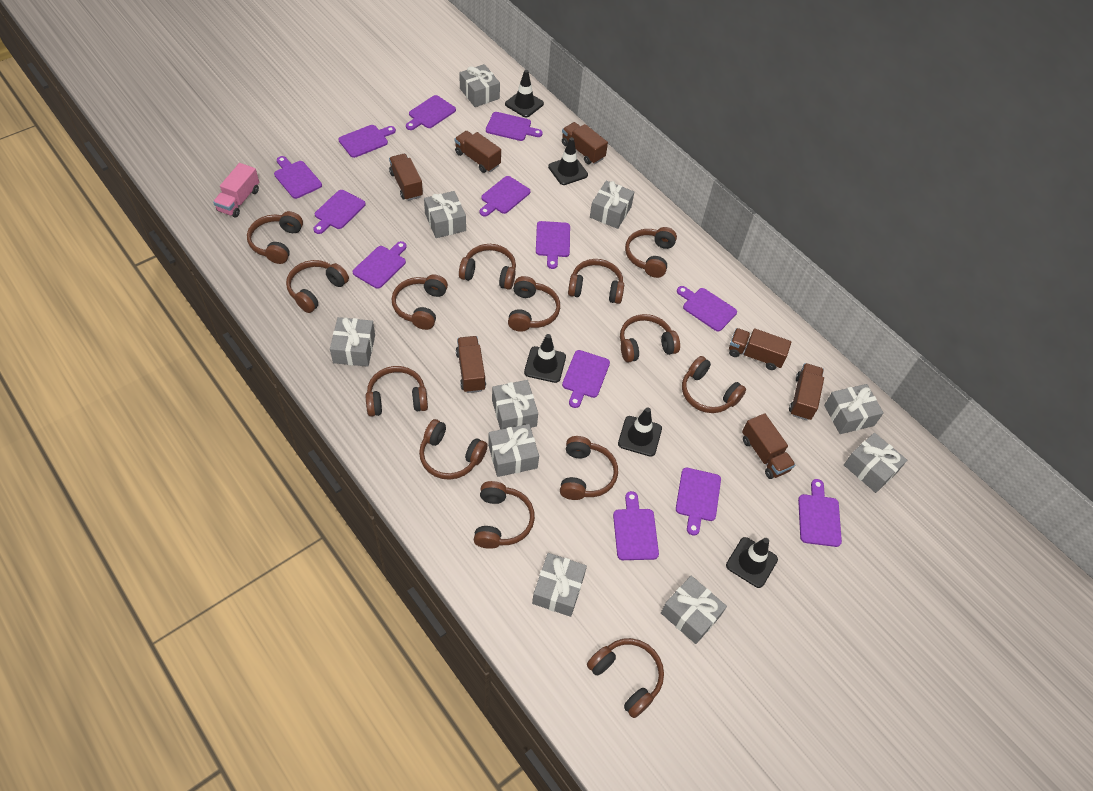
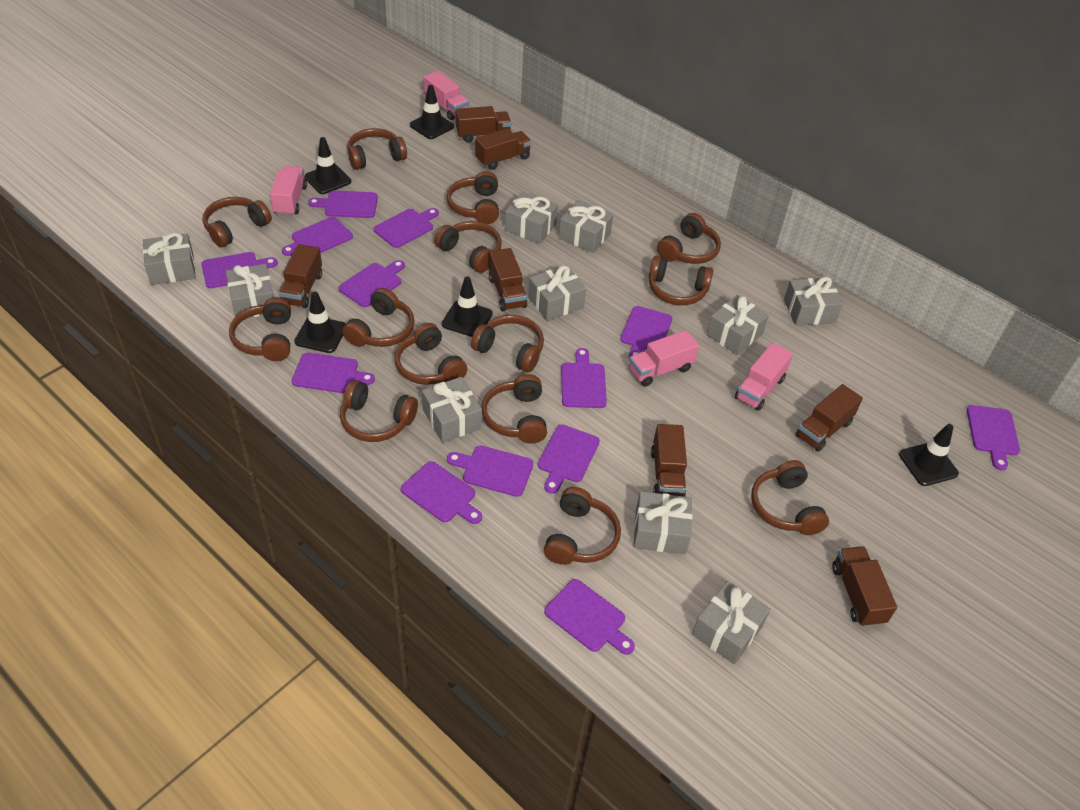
pink truck: [213,163,259,217] = 1 -> [270,166,307,216] [423,71,469,120] [629,330,699,387] [735,343,793,411] = 4

